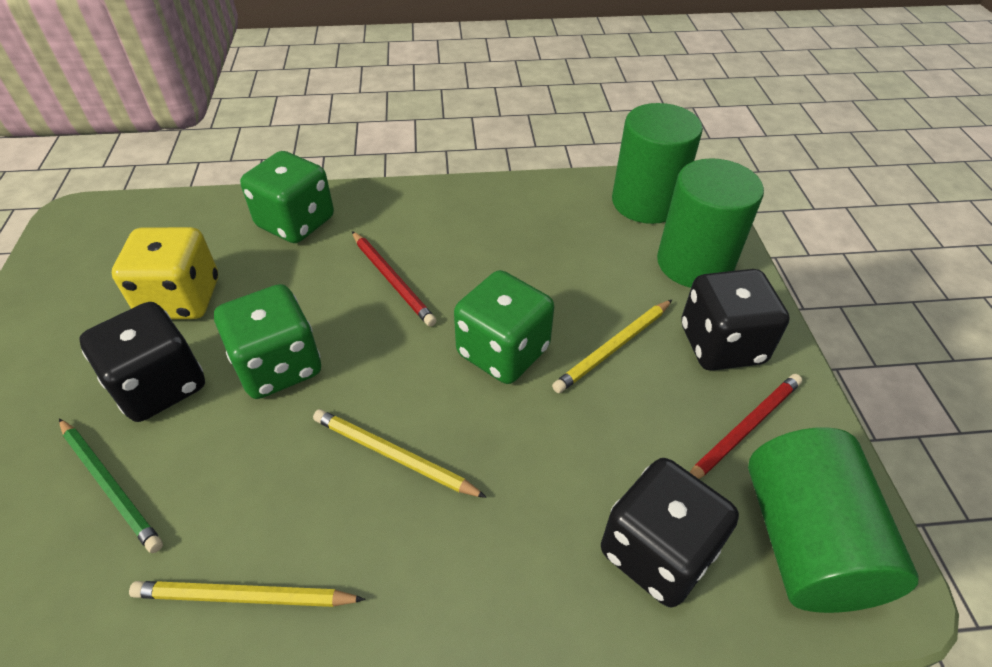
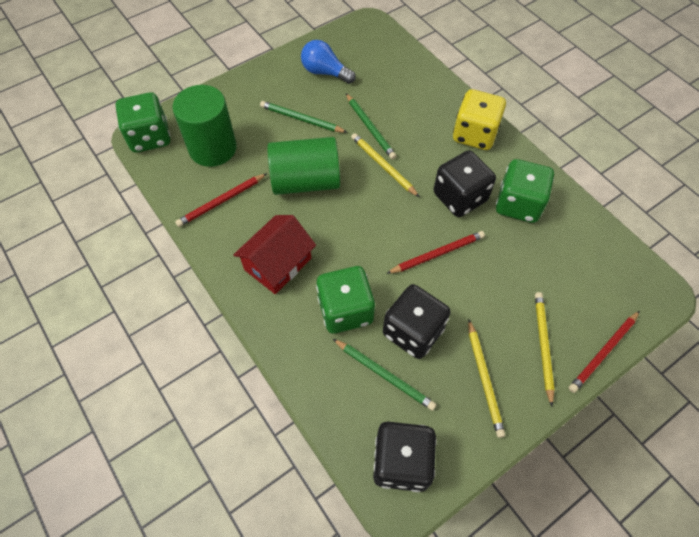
blue light bulb: none = 0 -> [301,40,356,84] = 1
green cylinder: [612,103,703,224] [657,158,764,288] [748,427,918,613] = 3 -> [172,85,237,167] [267,137,340,195] = 2
green pencil: [59,418,163,553] = 1 -> [260,101,348,133] [333,339,437,411] [346,93,396,160] = 3
red house: none = 0 -> [233,215,316,294] = 1
red pencil: [352,231,437,327] [690,374,802,479] = 2 -> [175,173,267,227] [386,231,485,274] [568,311,640,393] = 3

